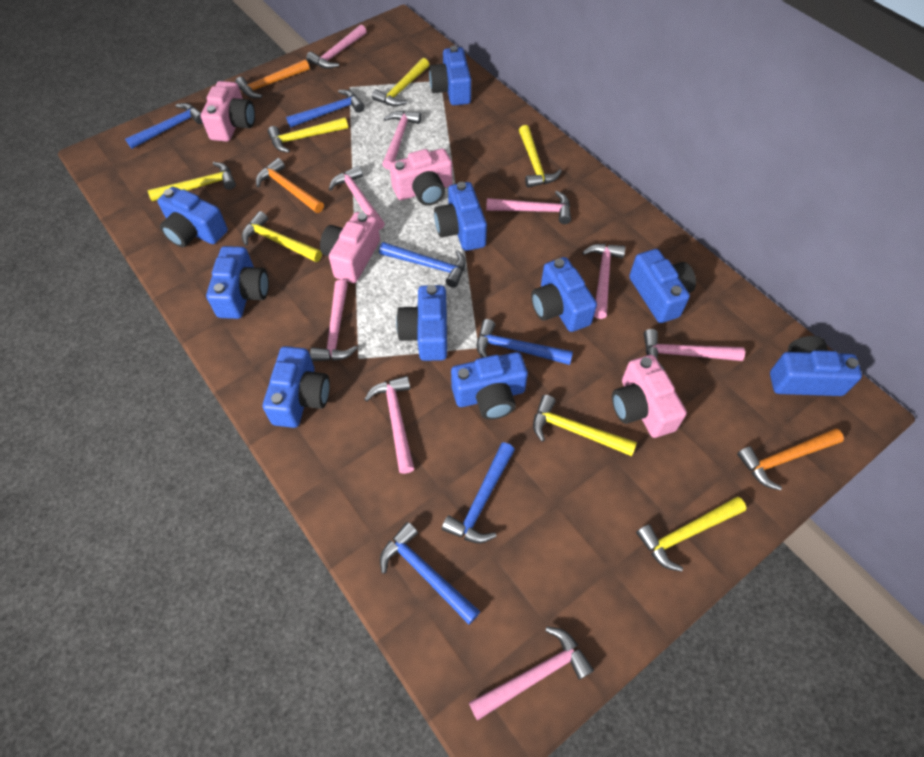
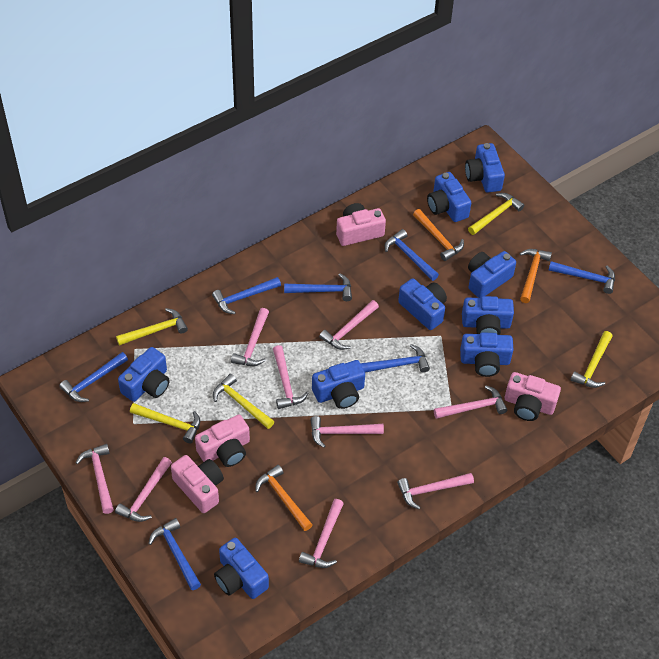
blue camera: [157,187,228,247] [206,246,269,319] [263,346,330,428] [396,285,447,361] [429,46,471,105] [434,182,487,251] [451,352,528,420] [531,257,597,332] [629,249,696,323] [770,336,862,396] = 10 -> [118,347,170,402] [214,538,269,599] [312,360,365,409] [398,279,447,330] [427,172,471,222] [460,332,513,377] [462,296,514,335] [465,143,505,193] [468,251,516,298] = 9
blue hammer: [125,103,203,149] [286,90,365,128] [379,242,466,288] [380,522,480,624] [442,442,515,543] [477,319,573,365] = 6 -> [59,352,128,402] [148,518,201,590] [212,277,281,314] [284,274,352,301] [360,344,430,373] [385,229,439,281] [549,261,615,294] = 7
yellow hammer: [147,162,236,202] [242,211,322,262] [268,117,348,153] [372,58,429,106] [519,125,562,188] [533,395,637,456] [636,497,746,572] = 7 -> [116,308,188,346] [130,403,200,443] [213,374,274,429] [468,193,524,235] [571,331,612,388] = 5

